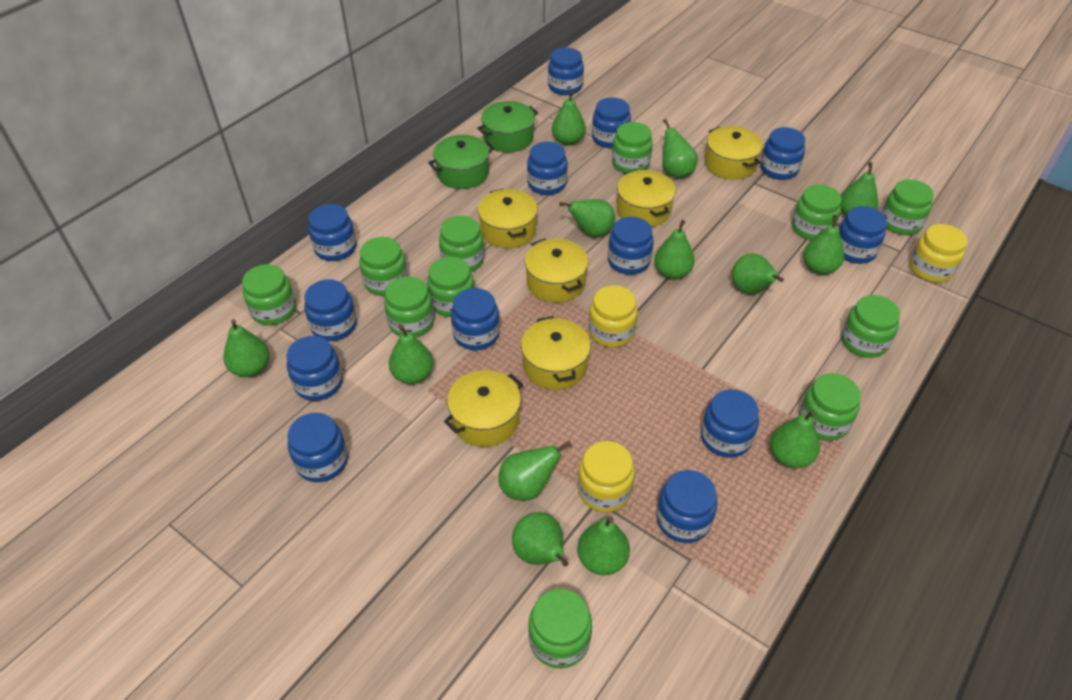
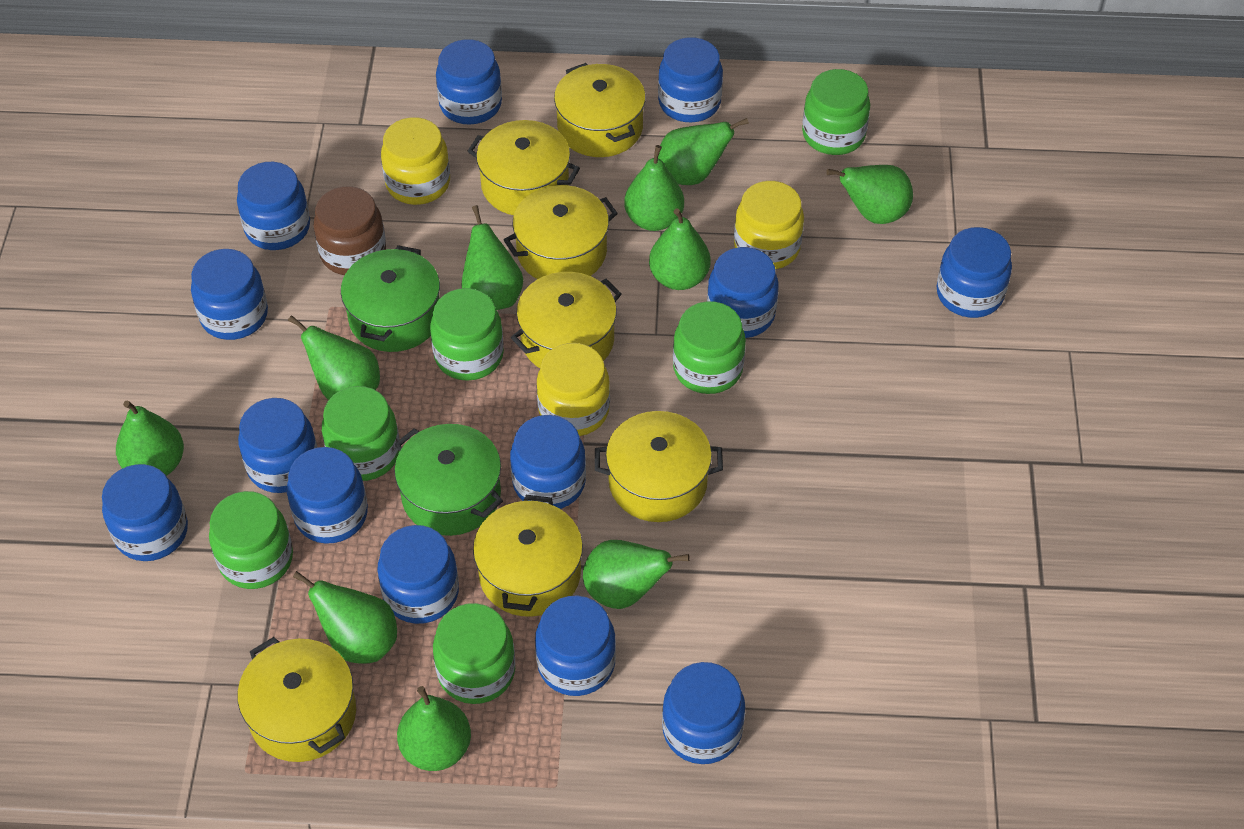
brown jar: none = 0 -> [313,186,386,275] = 1
green jar: [242,264,296,325] [359,237,408,296] [384,276,434,337] [427,257,474,317] [439,216,484,272] [528,589,592,668] [612,122,653,173] [792,185,842,240] [799,373,861,441] [841,295,900,358] [882,179,934,235] = 11 -> [209,491,293,589] [322,386,399,481] [430,288,504,381] [433,603,515,704] [673,301,746,394] [802,69,870,155] = 6
green pear: [223,319,269,377] [389,325,433,384] [498,440,572,501] [512,512,569,567] [552,90,586,145] [559,199,615,237] [577,517,630,575] [654,220,695,280] [662,119,698,178] [732,254,784,294] [770,410,820,468] [803,215,844,275] [841,162,878,216] = 13 -> [116,400,184,476] [288,315,380,400] [293,571,397,663] [397,686,471,771] [461,205,523,310] [583,540,690,609] [624,145,684,231] [649,208,711,290] [658,118,749,185] [826,165,913,224] = 10
yellow pot: [444,370,523,447] [478,189,538,248] [521,316,591,390] [525,239,589,303] [617,170,676,227] [705,126,763,180] = 6 -> [237,637,356,762] [468,120,580,215] [473,495,583,617] [504,185,618,279] [511,272,621,368] [554,63,646,157] [595,411,723,522] = 7

